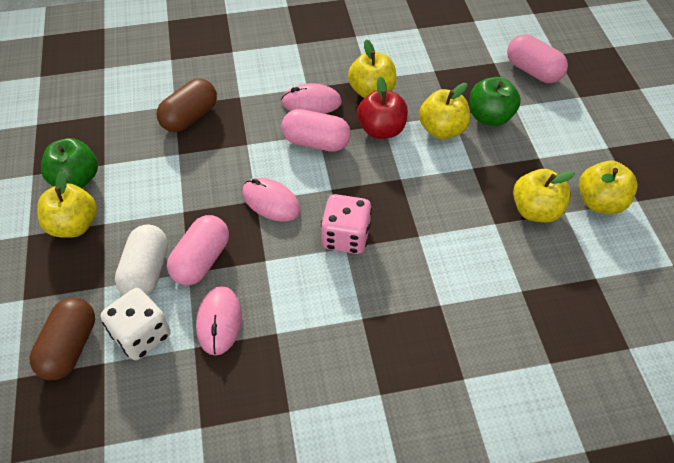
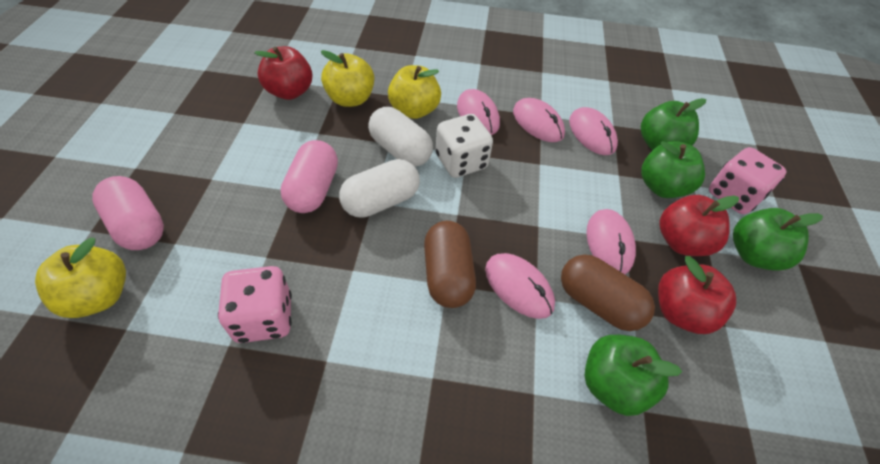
green apple: [41,138,98,188] [470,77,521,126] = 2 -> [585,335,682,416] [641,98,706,150] [641,141,705,198] [733,208,823,271] = 4
pink capsule: [167,215,229,286] [281,109,351,152] [507,34,568,83] = 3 -> [92,176,164,250] [280,140,338,213] = 2
pink dice: [321,194,372,254] = 1 -> [218,266,292,343] [709,147,786,214] = 2
pink mouse: [196,286,242,356] [242,178,301,222] [281,83,342,114] = 3 -> [457,89,500,135] [485,253,555,319] [513,98,565,142] [569,107,618,155] [586,209,636,274] = 5
red apple: [357,76,408,139] = 1 -> [254,46,312,100] [658,256,736,334] [659,195,739,256] = 3
white capsule: [115,225,168,295] = 1 -> [339,159,420,218] [368,107,433,167] = 2
yellow apple: [37,171,97,238] [348,39,396,98] [419,83,470,139] [513,169,575,223] [579,161,638,214] = 5 -> [35,238,126,318] [321,50,374,107] [388,65,441,119] = 3

